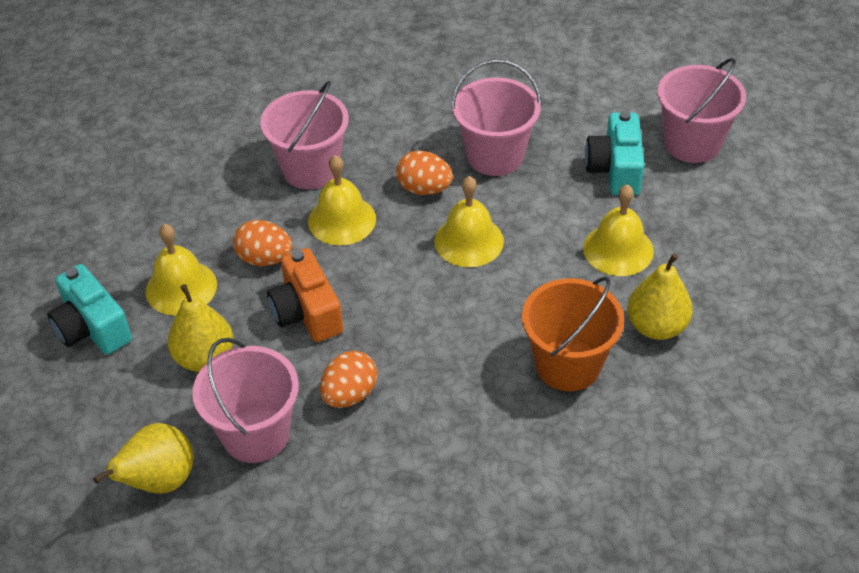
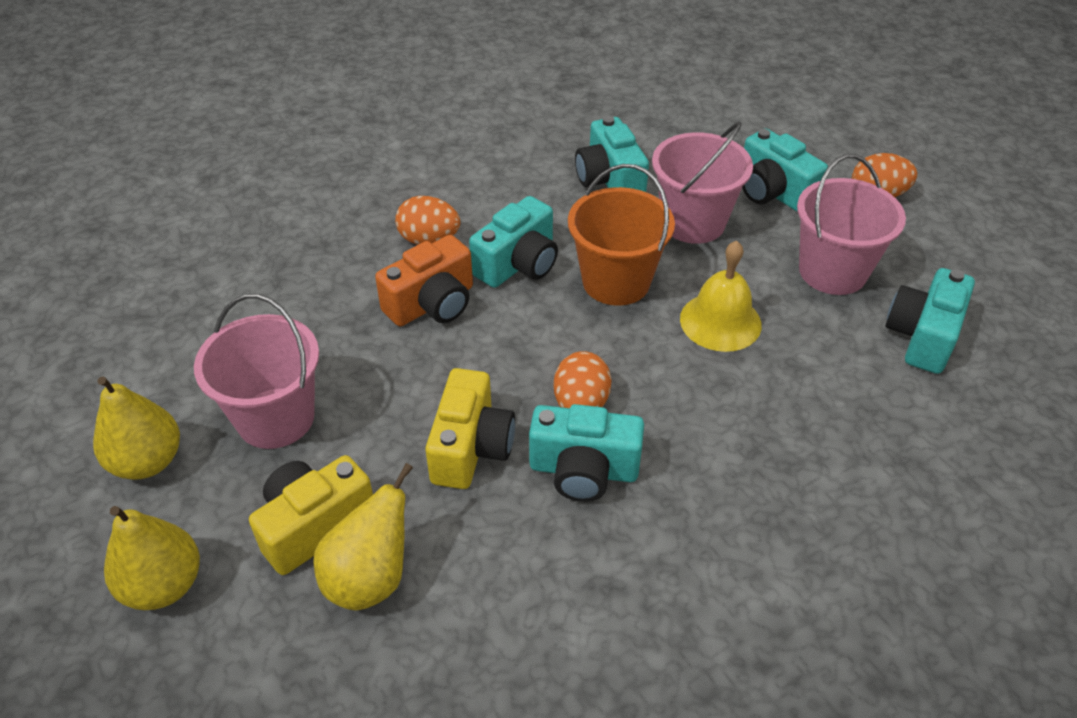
pink bucket: [192,338,299,463] [260,81,349,189] [451,59,542,176] [657,58,746,163] = 4 -> [194,294,319,449] [652,122,753,244] [797,154,906,295] = 3
turquoise camera: [47,264,132,355] [585,111,644,195] = 2 -> [469,196,558,288] [529,404,644,502] [575,116,649,192] [742,128,828,212] [885,268,975,374] = 5
yellow bell: [146,224,217,316] [308,155,376,245] [434,176,504,267] [583,184,654,276] = 4 -> [680,241,762,352] = 1
yellow camera: none = 0 -> [249,455,373,575] [425,368,515,489] = 2

